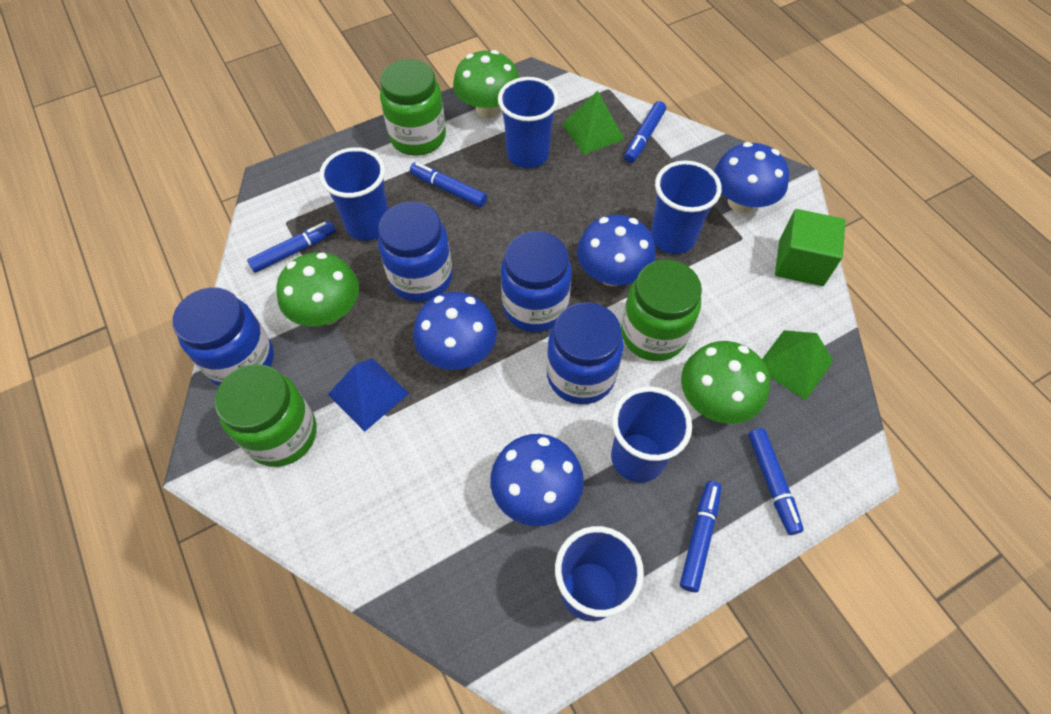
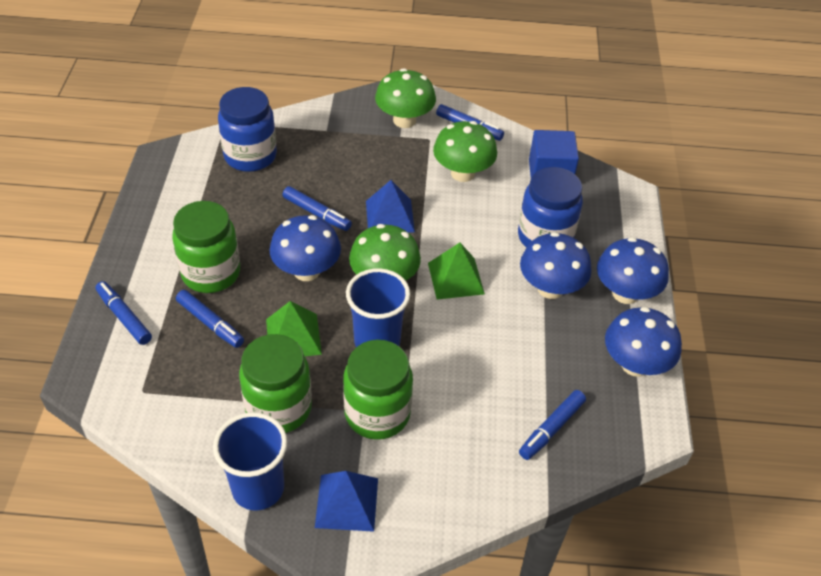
blue cube: none = 0 -> [529,130,579,177] = 1
blue cup: [319,147,389,241] [498,77,559,168] [555,526,644,621] [611,386,692,483] [651,160,722,254] = 5 -> [213,412,287,511] [346,268,410,347] = 2
blue jar: [173,287,274,386] [378,202,453,302] [501,231,572,332] [547,302,624,404] = 4 -> [218,87,277,172] [518,167,583,248] = 2
blue pyramid: [328,358,409,432] = 1 -> [315,471,378,532] [366,180,415,233] = 2
green cube: [775,209,846,286] = 1 -> none = 0

